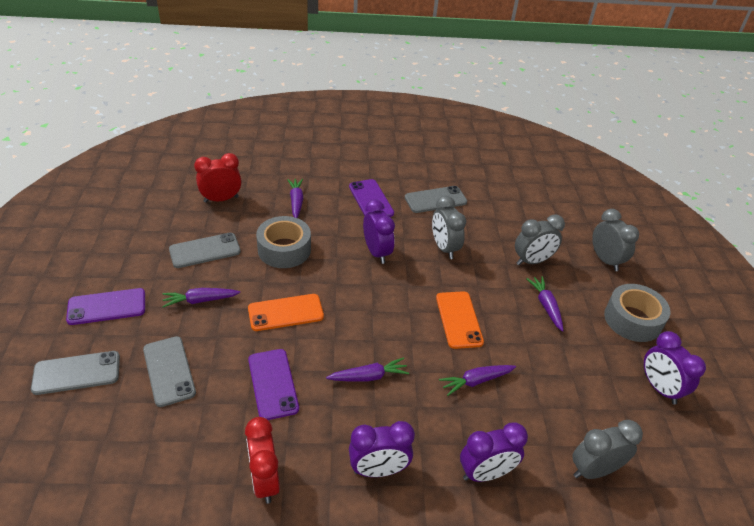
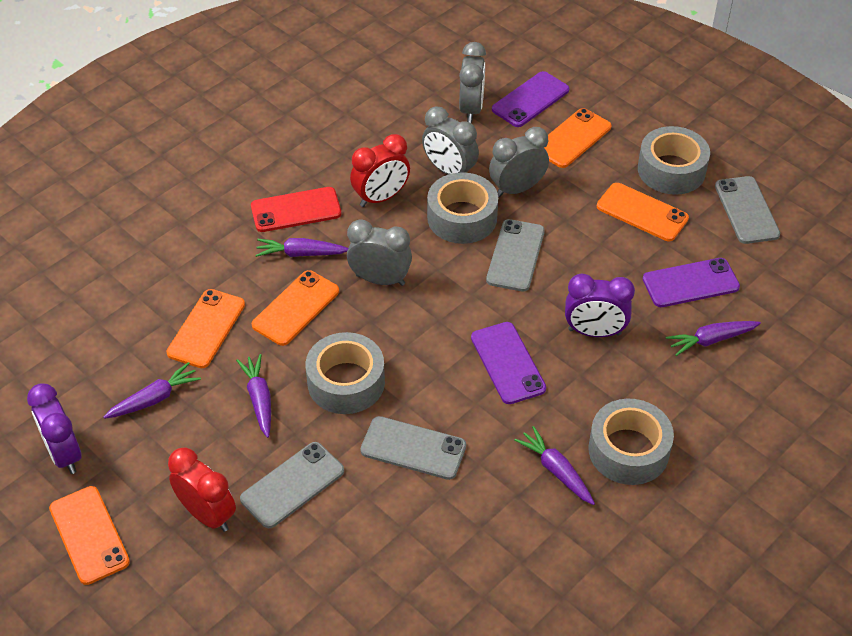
grey tape: [256,216,311,268] [604,284,670,342] = 2 -> [305,332,385,414] [427,172,498,244] [589,399,674,485] [638,126,710,195] = 4
orange phone: [248,294,324,331] [436,291,484,349] = 2 -> [49,486,130,585] [166,289,245,368] [252,270,339,346] [544,108,612,168] [597,183,689,241] = 5
purple clock: [349,421,415,477] [363,200,395,264] [460,422,528,482] [644,331,706,404] = 4 -> [27,383,82,474] [565,274,635,337] = 2
red phone: none = 0 -> [251,187,341,232] = 1

